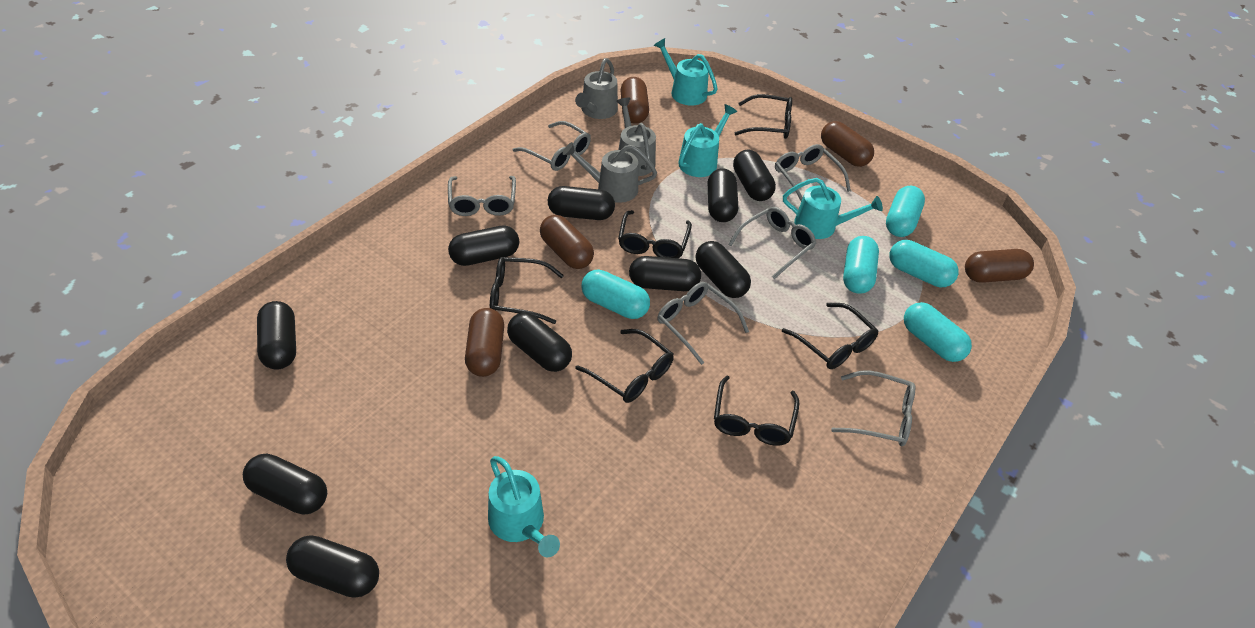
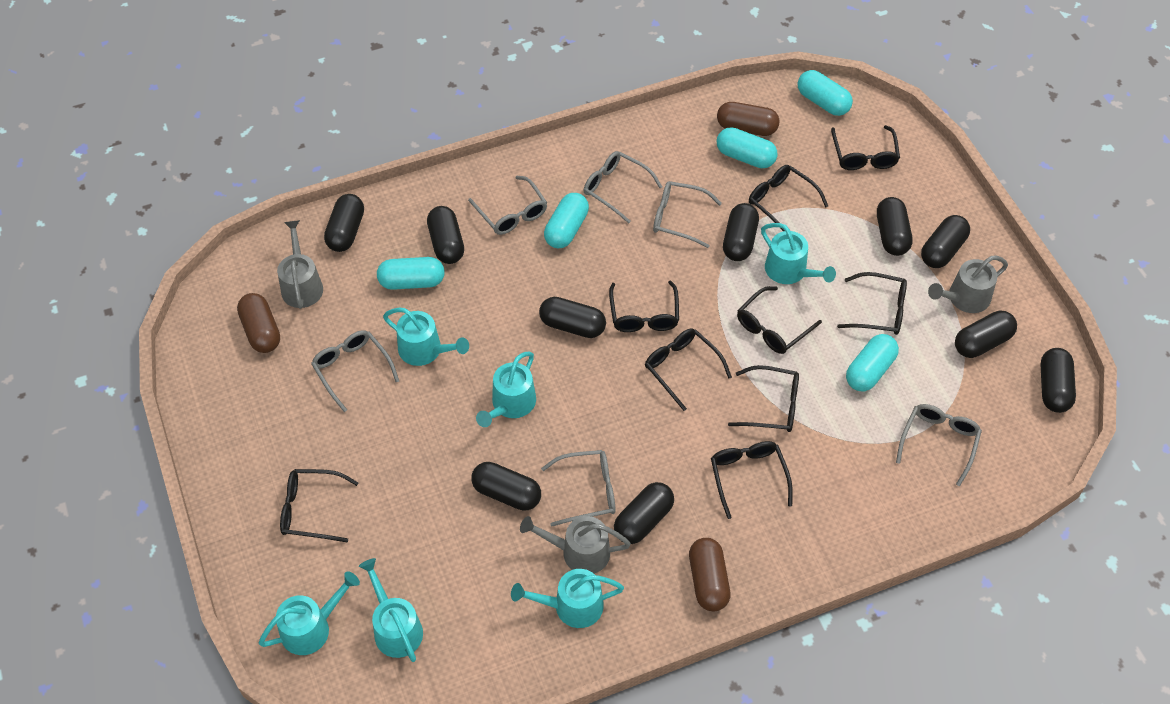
black glasses: [490,257,564,324] [575,329,674,403] [618,210,692,258] [714,376,799,446] [735,94,792,139] [782,303,878,369] = 6 -> [280,469,358,542] [609,281,679,332] [645,329,732,411] [711,441,793,519] [728,365,799,432] [737,286,822,354] [749,165,828,231] [831,125,900,170] [837,272,907,335] = 9
brown capsule: [465,308,504,377] [540,215,594,269] [621,77,649,124] [821,121,874,167] [965,249,1034,283] = 5 -> [237,293,280,353] [689,538,731,611] [717,102,779,136] = 3
turquoise watering can: [488,456,560,557] [654,38,718,106] [678,104,737,177] [783,178,883,239] = 4 -> [259,571,360,655] [359,558,423,662] [383,308,469,366] [476,351,536,427] [511,569,624,628] [761,223,836,284] = 6

